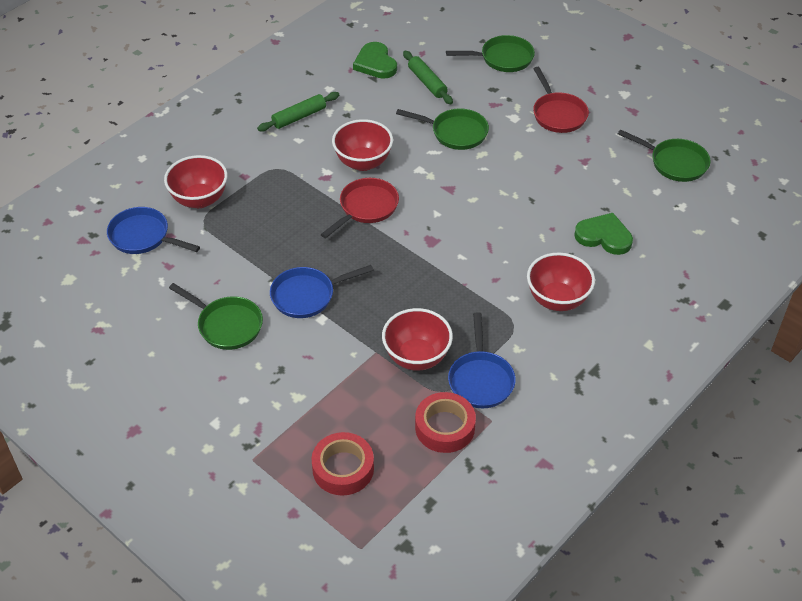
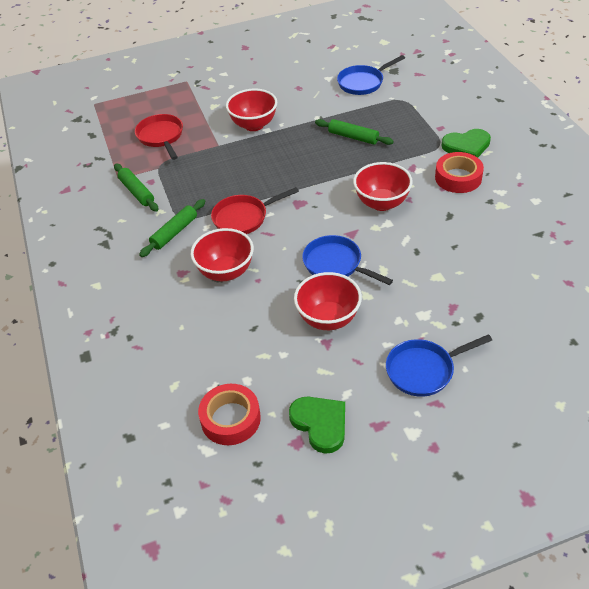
green pan: [169,283,263,350] [396,108,489,150] [446,35,535,72] [618,129,711,182] = 4 -> none = 0
green rolling pin: [257,92,339,132] [403,51,453,105] = 2 -> [114,163,158,212] [139,199,205,257] [315,119,394,145] = 3

